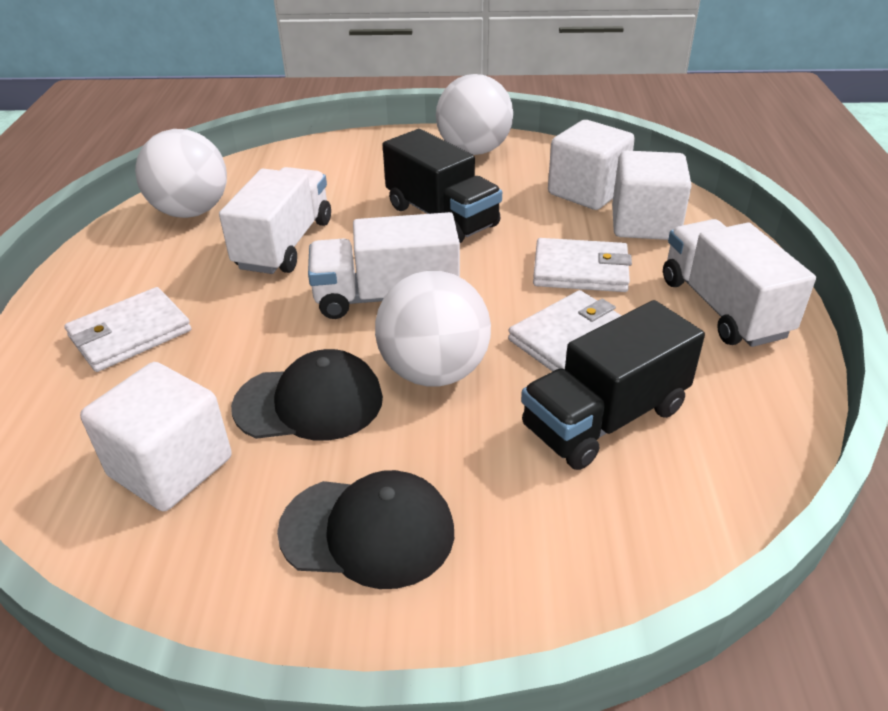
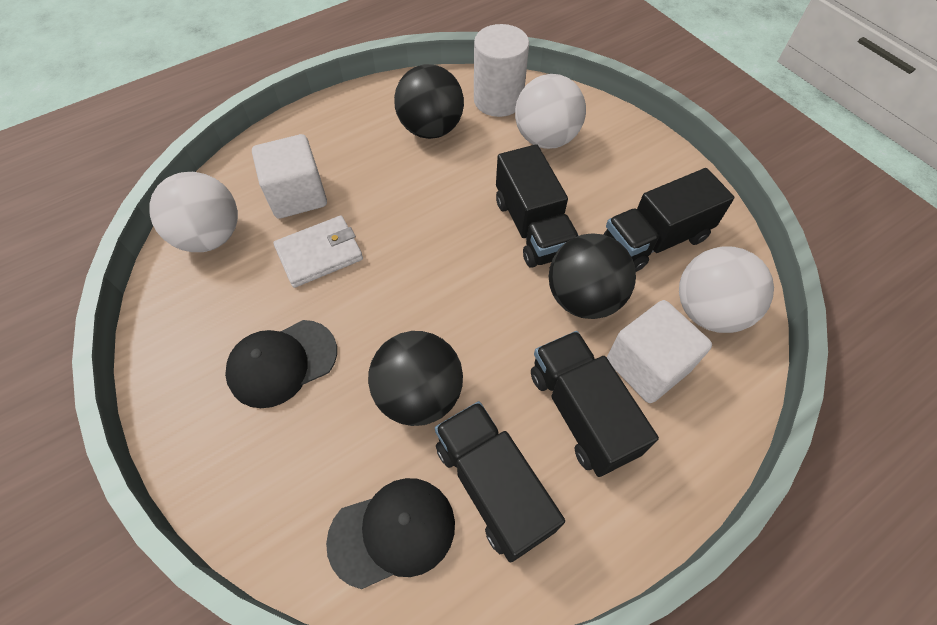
black ball: none = 0 -> [368,331,463,426] [394,64,464,139] [549,233,636,319] = 3
black truck: [382,129,502,243] [521,300,705,470] = 2 -> [435,401,565,562] [496,144,579,268] [531,331,659,477] [604,168,734,272] = 4
white cube: [80,362,232,511] [548,120,635,210] [612,151,692,240] = 3 -> [252,134,327,219] [607,300,712,403] = 2
white cylinder: none = 0 -> [474,24,529,117] = 1
white truck: [219,167,331,274] [308,212,460,319] [663,219,816,347] = 3 -> none = 0
white wallet: [64,287,191,372] [508,290,622,372] [533,238,632,292] = 3 -> [273,215,363,288] = 1

